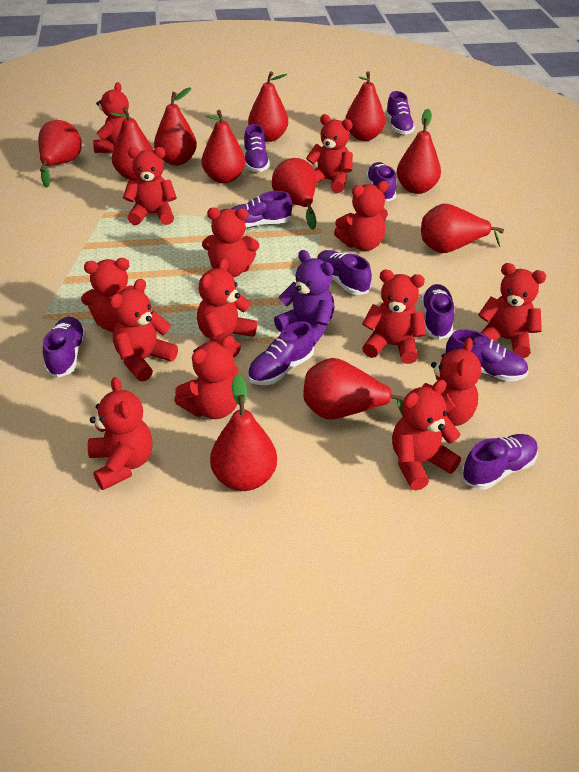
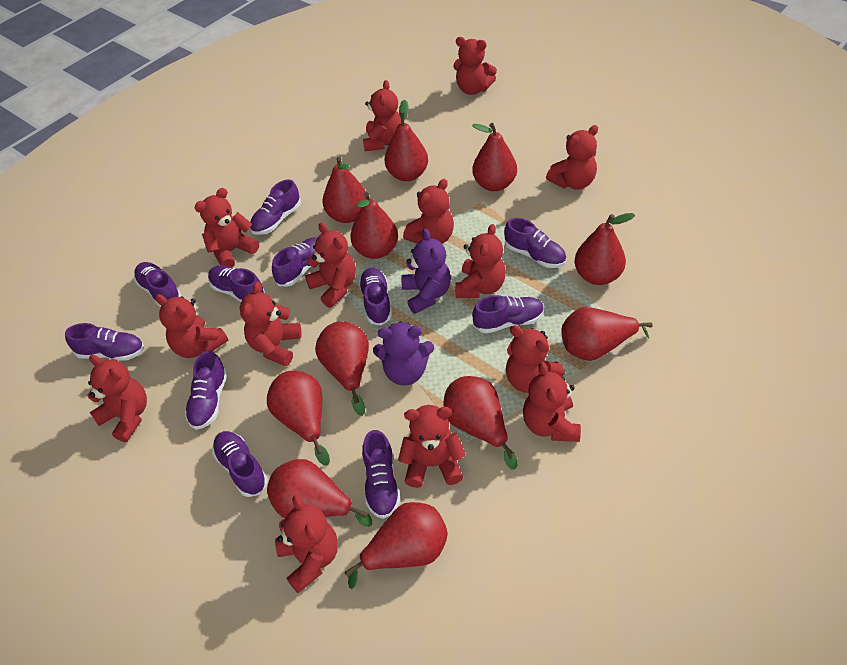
purple shoe: [43,317,86,378] [231,191,292,228] [244,124,270,172] [248,321,314,385] [317,250,372,295] [366,162,397,202] [386,91,415,135] [421,284,454,339] [445,330,529,381] [461,434,538,490] = 10 -> [65,323,144,361] [134,262,181,308] [185,351,228,430] [208,265,265,302] [212,431,268,497] [250,179,301,235] [272,237,317,287] [358,268,392,325] [362,430,401,519] [472,295,544,333] [504,218,566,268] = 11
purple teddy bear: [274,250,335,347] = 1 -> [373,321,434,386] [401,229,451,314] = 2

